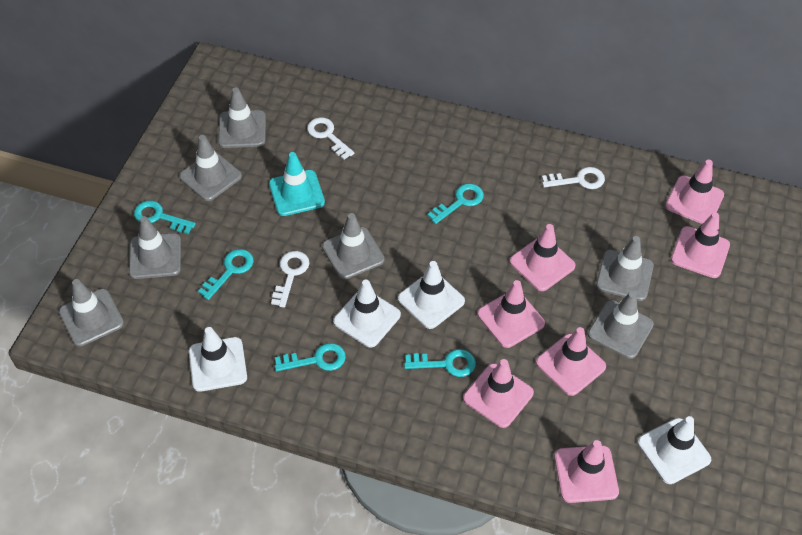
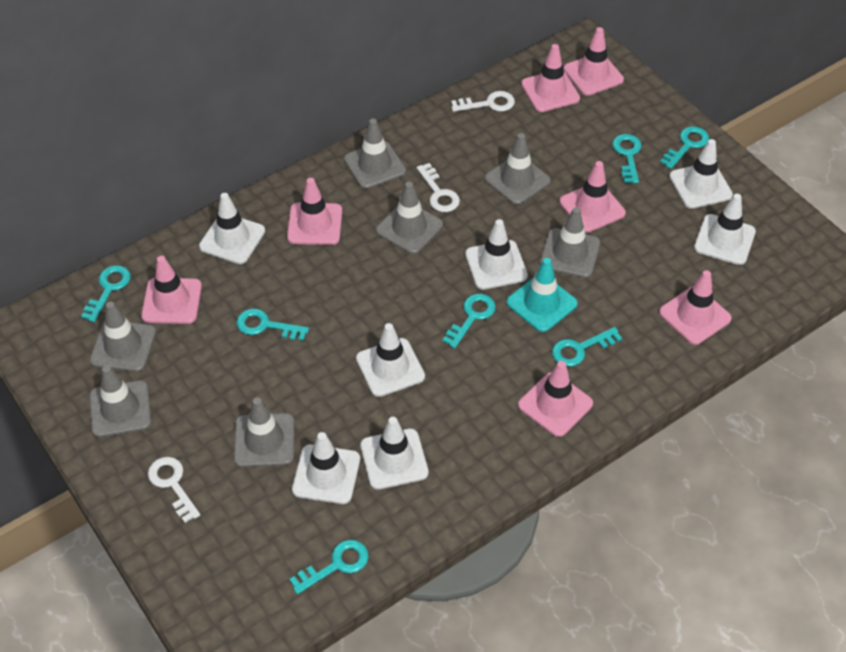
turquoise key: [134,200,196,234] [198,249,254,300] [275,343,346,371] [404,349,476,377] [427,183,484,224] = 5 -> [81,265,131,322] [236,308,309,341] [289,540,369,594] [442,294,496,348] [552,327,622,367] [612,134,642,183] [660,126,709,169] = 7
white traffic cone: [189,327,247,392] [333,280,401,348] [398,261,465,329] [638,416,711,484] = 4 -> [199,193,265,264] [292,432,360,504] [356,323,425,397] [360,417,429,490] [465,219,528,290] [669,139,733,209] [694,194,756,265] = 7

